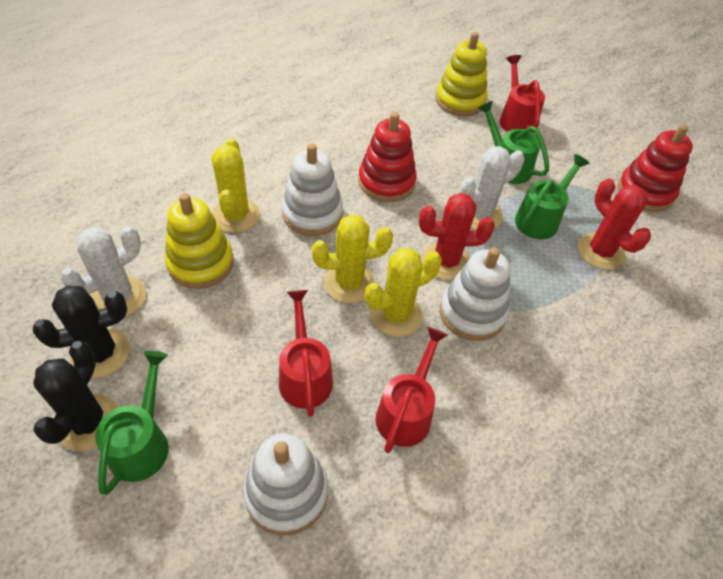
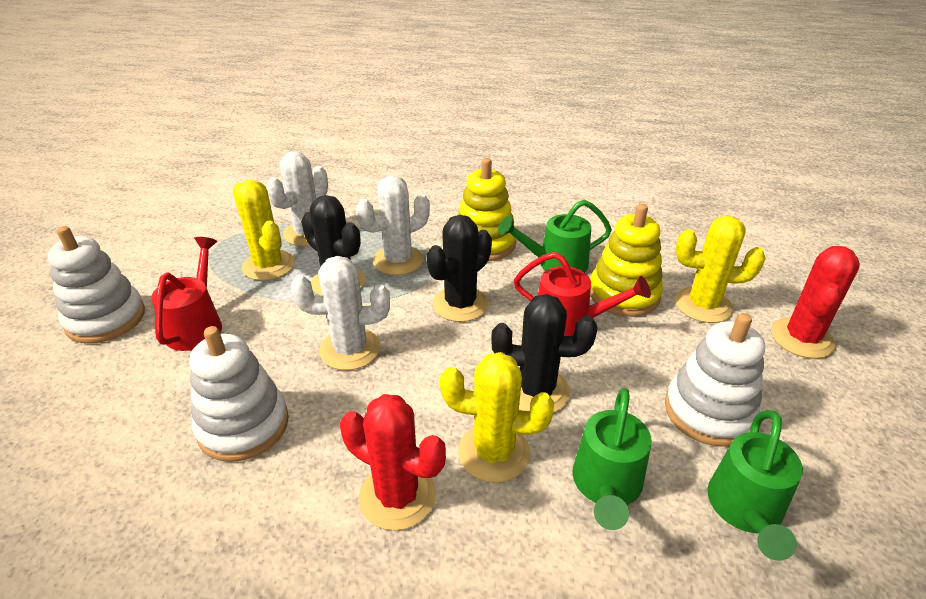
black cactus: [33,285,130,378] [33,341,118,451] = 2 -> [301,195,365,296] [426,215,492,322] [491,294,597,413] = 3
red stacking toy: [358,112,417,202] [618,124,693,212] = 2 -> none = 0
red watering can: [279,290,333,417] [376,327,448,453] [500,55,545,133] = 3 -> [151,237,222,351] [513,252,651,336] = 2
white cactus: [60,226,146,317] [459,146,524,230] = 2 -> [266,151,328,246] [291,256,390,370] [356,175,430,275] = 3

